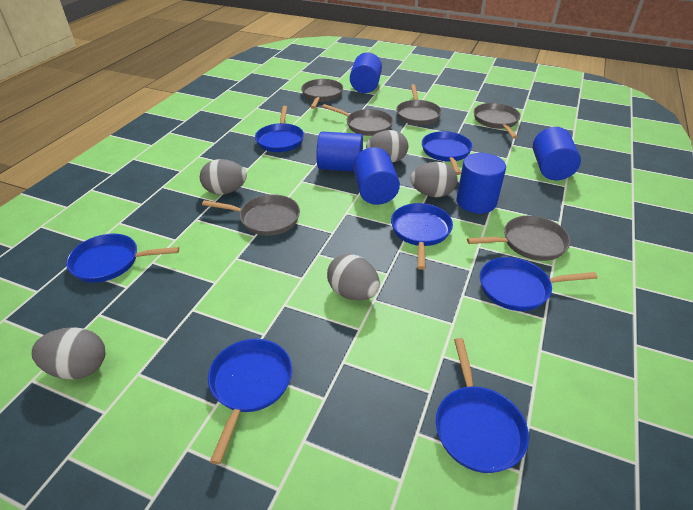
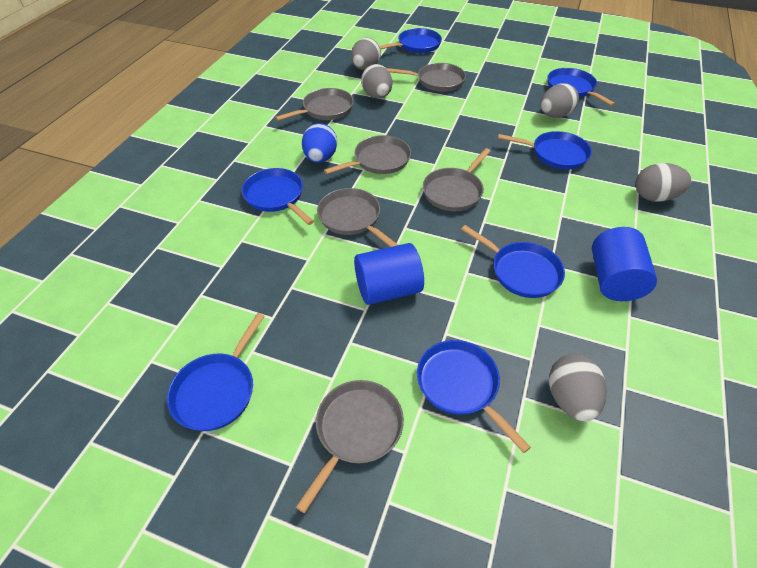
blue cylinder: [316,132,363,172] [350,52,382,93] [353,147,400,205] [457,153,506,214] [533,127,581,180] = 5 -> [354,243,424,305] [592,227,657,301] = 2
blue egg: none = 0 -> [302,123,337,163] = 1

